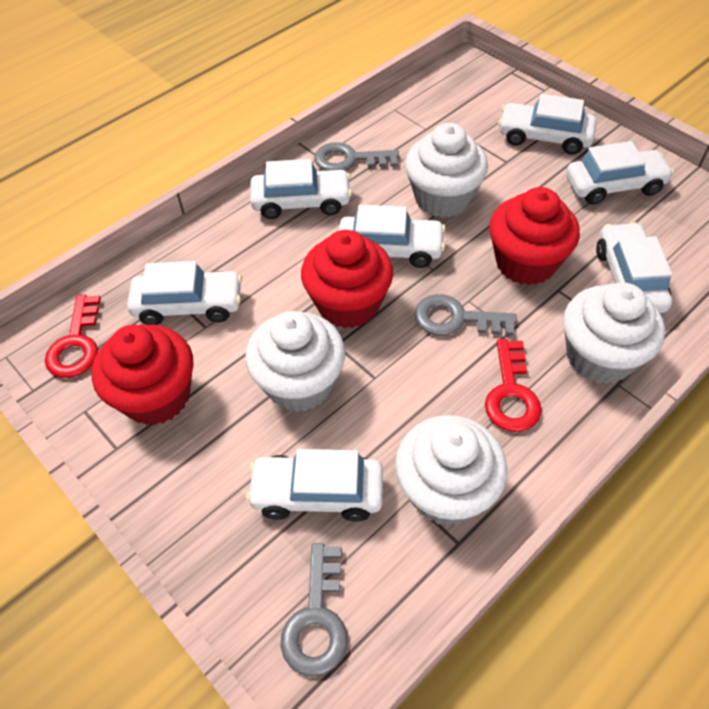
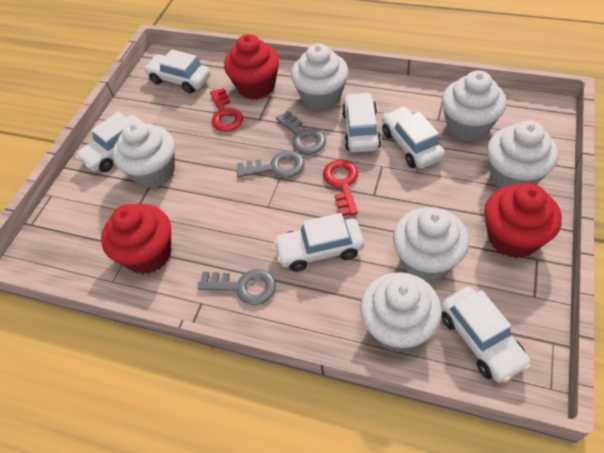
white car: [127,261,242,325] [246,449,383,522] [250,159,352,219] [339,205,445,268] [498,94,597,155] [566,141,674,205] [596,222,672,313] = 7 -> [76,112,143,172] [144,49,211,93] [273,213,364,272] [342,92,381,152] [382,106,445,168] [440,286,531,383] = 6
white cupcake: [245,311,345,412] [395,415,507,526] [405,123,488,218] [563,282,665,384] = 4 -> [113,121,175,188] [291,44,349,111] [360,272,442,352] [393,207,469,282] [442,70,506,141] [487,121,558,188] = 6

